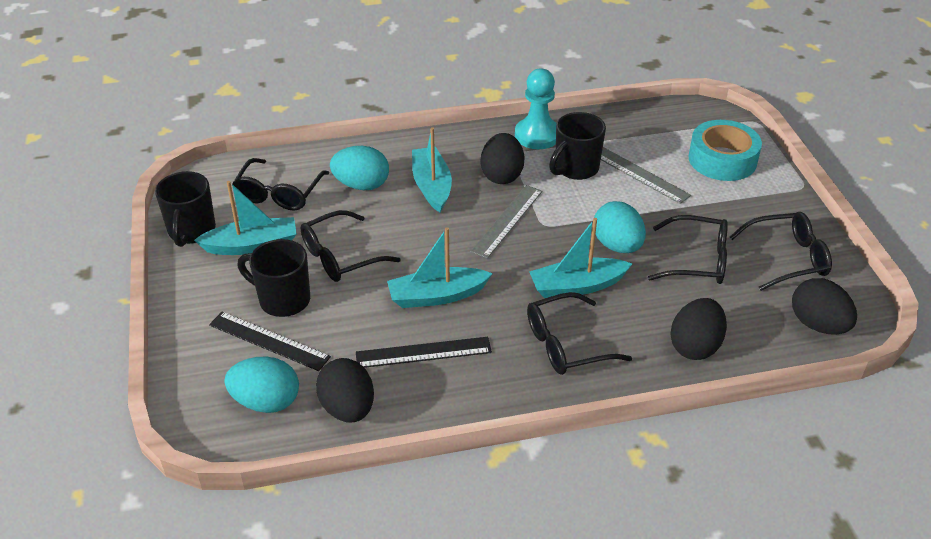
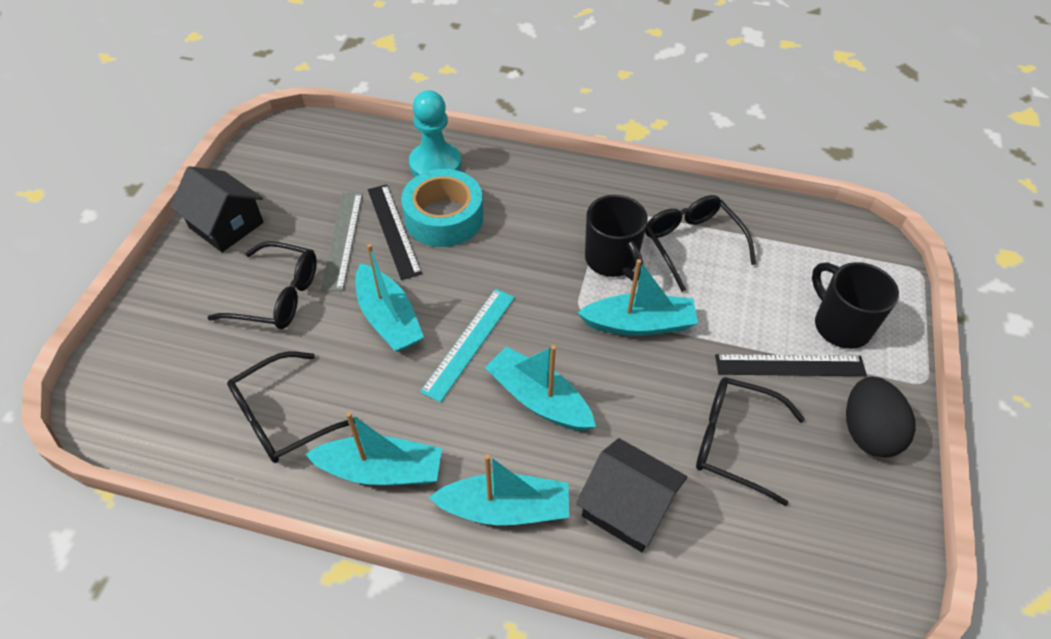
black egg: [316,358,374,422] [481,133,525,184] [670,298,727,360] [792,278,857,334] = 4 -> [846,377,916,458] = 1
black glasses: [232,158,329,211] [300,210,401,282] [527,292,632,375] [648,215,728,284] [730,212,832,291] = 5 -> [207,241,317,329] [227,351,357,463] [645,195,756,292] [696,377,805,506] = 4
black house: none = 0 -> [170,166,264,252] [576,438,688,552] = 2
black mug: [155,171,216,247] [238,239,310,317] [549,112,606,180] = 3 -> [585,195,648,280] [812,262,899,349] = 2
grey ruler: [471,185,543,259] [601,147,691,204] = 2 -> [321,193,363,291] = 1
turquoise boat: [194,181,297,255] [387,227,493,308] [412,127,452,212] [529,218,632,298] = 4 -> [305,412,442,485] [355,244,424,352] [429,454,569,525] [485,345,596,431] [578,259,698,336] = 5
turquoise egg: [224,357,299,413] [330,146,389,190] [594,201,646,253] = 3 -> none = 0
turquoise ruler: none = 0 -> [420,289,515,402] = 1

